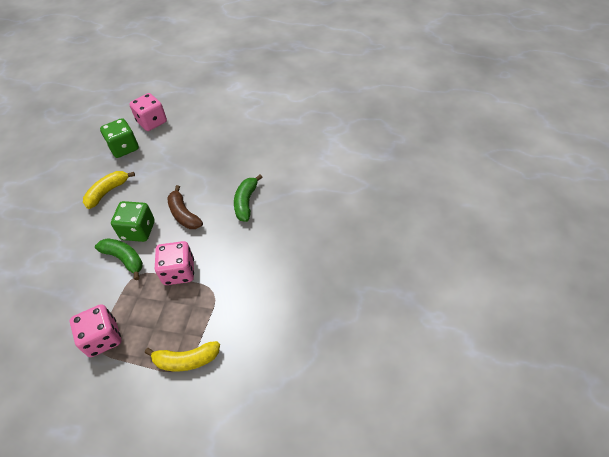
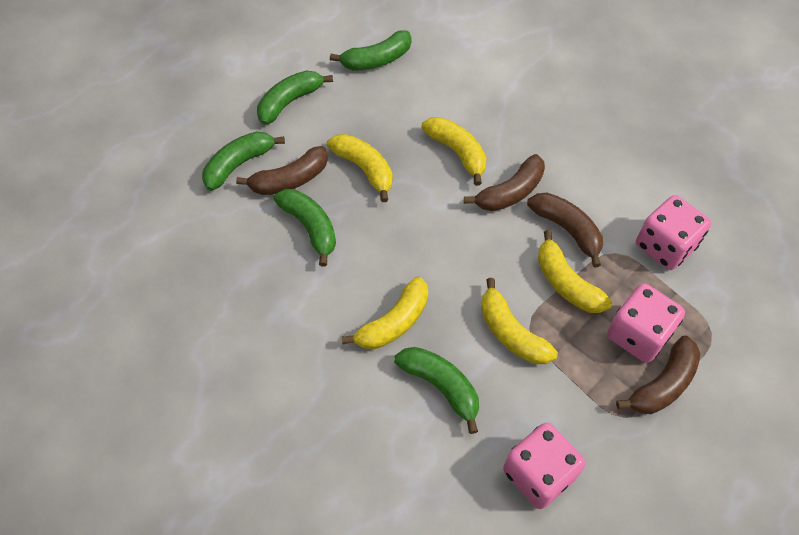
brown banana: [168,185,203,229] = 1 -> [236,146,328,195] [464,154,545,211] [527,193,603,267] [616,336,700,414] = 4
green banana: [95,238,143,280] [234,175,262,222] = 2 -> [202,132,285,191] [257,71,333,125] [273,189,336,267] [330,30,411,71] [394,347,479,434] = 5
green dice: [100,118,139,158] [111,201,155,242] = 2 -> none = 0
yellow banana: [83,171,135,209] [145,341,220,371] = 2 -> [327,134,393,202] [342,277,428,349] [421,117,486,186] [481,278,558,364] [538,230,612,313] = 5

